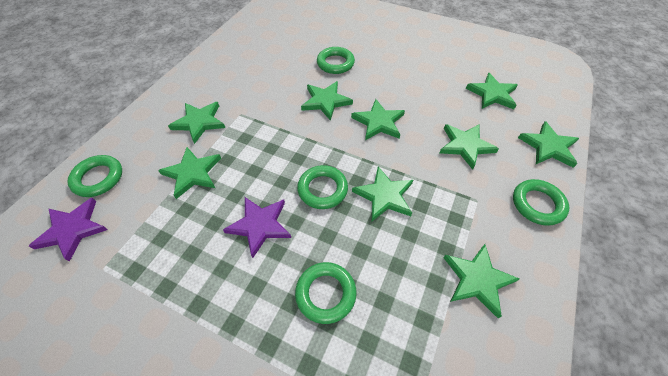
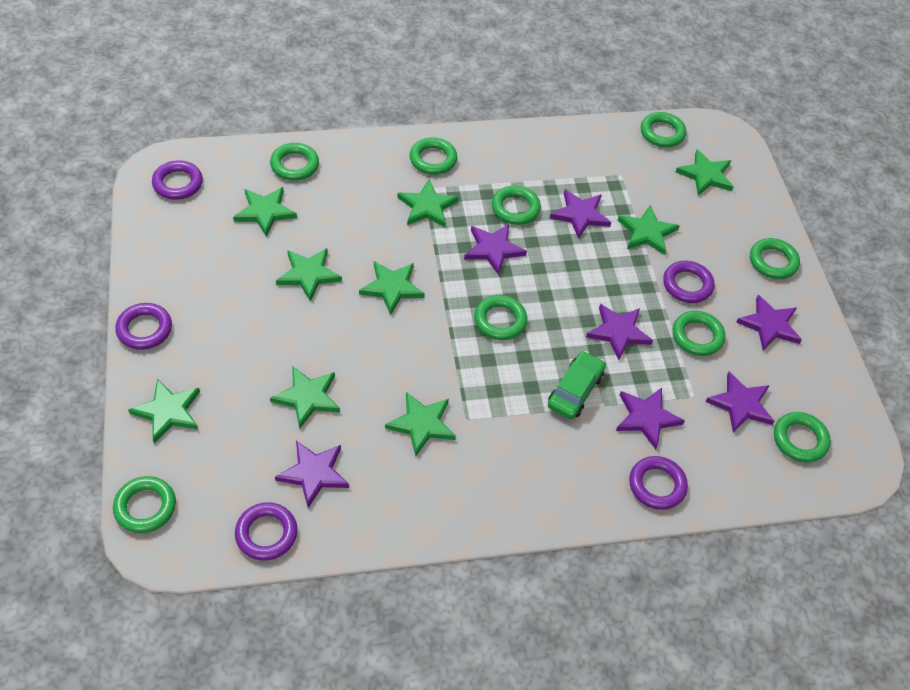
green car: none = 0 -> [548,351,606,419] = 1
green ring: [67,155,122,197] [295,262,357,324] [297,165,348,209] [317,47,355,74] [513,179,569,226] = 5 -> [113,476,176,533] [270,143,319,181] [410,137,457,175] [474,295,527,340] [492,186,541,225] [641,112,686,147] [673,311,726,356] [750,238,800,279] [774,412,831,463] = 9
purple ring: none = 0 -> [115,303,172,350] [152,160,203,200] [235,502,297,561] [629,456,688,510] [663,261,714,303] = 5
purple star: [29,198,108,262] [223,197,291,258] = 2 -> [275,441,349,508] [464,224,527,275] [550,189,611,239] [586,304,653,360] [616,388,685,449] [705,372,774,433] [736,295,802,350] = 7

